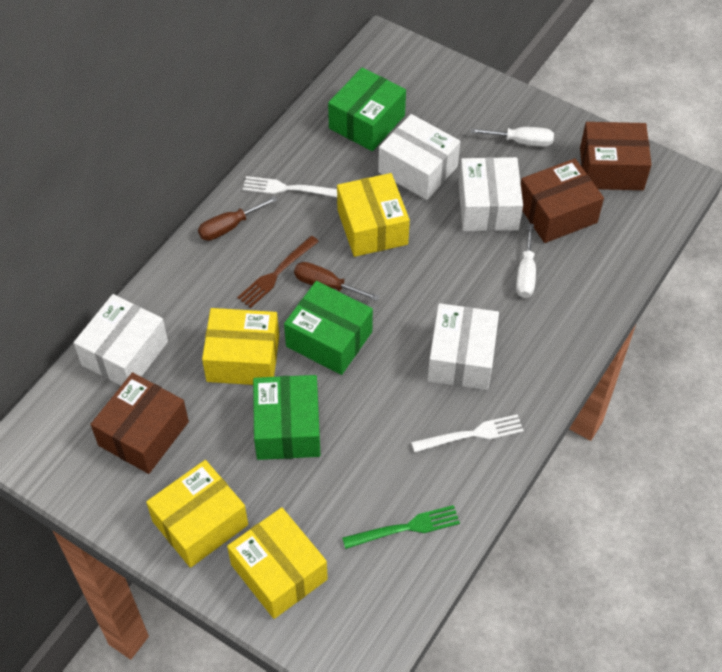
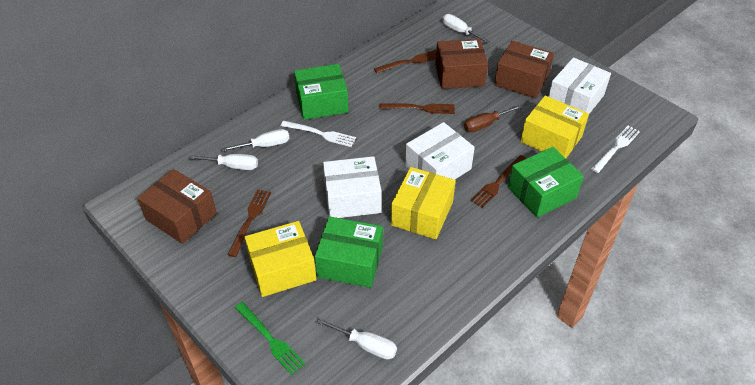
brown fork: [237,236,319,308] = 1 -> [228,189,271,257] [374,50,436,73] [380,103,455,114] [470,155,527,208] = 4
brown screwdriver: [198,196,278,241] [294,262,380,301] = 2 -> [464,105,522,132] = 1
white box: [74,294,168,385] [378,114,460,200] [428,303,499,390] [459,157,523,231] = 4 -> [323,156,382,218] [405,122,475,180] [548,57,611,114] = 3
white screwdriver: [470,127,554,147] [516,223,536,298] = 2 -> [189,154,258,170] [221,129,290,152] [317,318,397,360] [443,14,490,44] = 4
yellow box: [146,460,248,568] [202,308,279,385] [227,507,328,619] [337,173,410,257] = 4 -> [245,221,316,297] [391,167,456,240] [520,95,589,158] = 3

